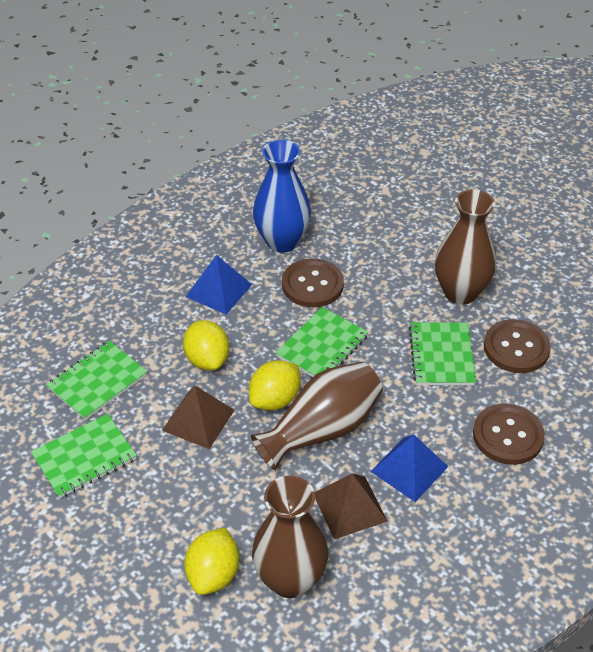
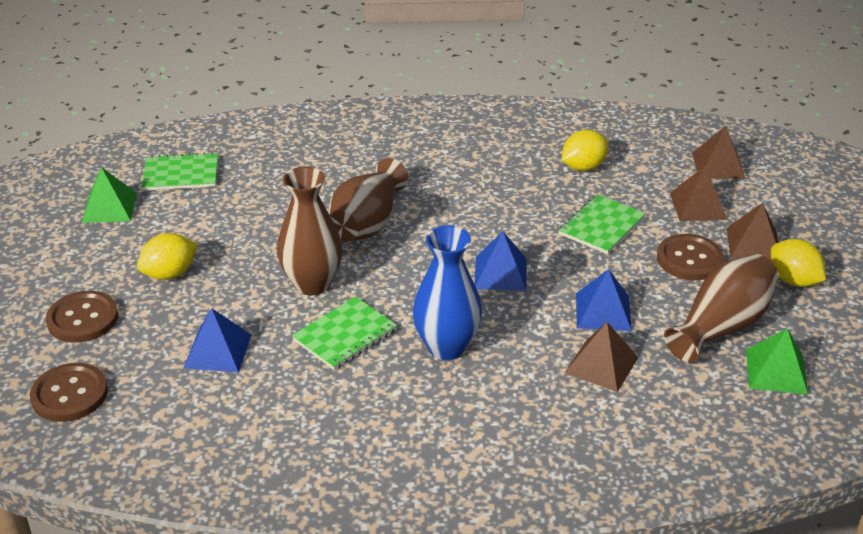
blue pyramid: [186,255,252,314] [370,435,448,502] = 2 -> [184,308,251,373] [475,231,527,291] [576,269,632,331] = 3
brown pyramid: [162,385,234,449] [315,473,388,539] = 2 -> [565,322,638,392] [670,166,728,221] [692,126,746,179] [727,203,779,261] = 4
green notebook: [31,414,137,498] [47,341,148,420] [275,307,369,377] [409,322,476,385] = 4 -> [142,152,218,191] [292,297,397,370] [559,194,646,254] = 3
green pyramid: none = 0 -> [82,167,137,223] [746,328,808,394] = 2

